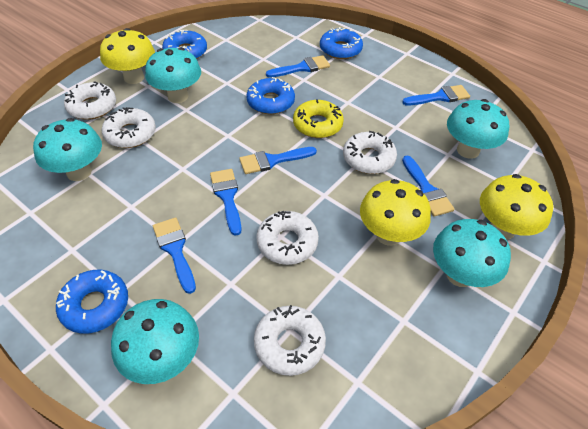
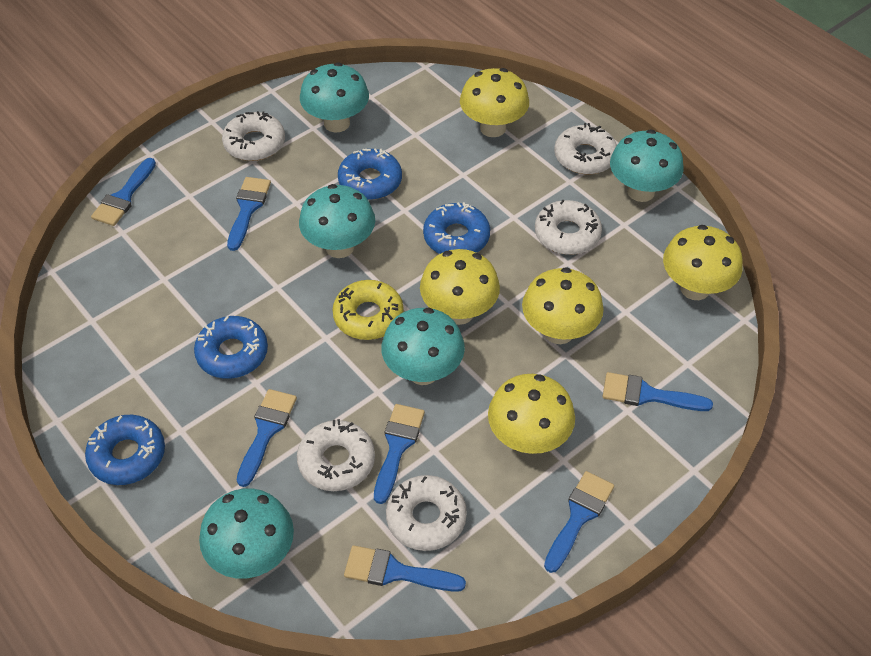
blue brush: [153,217,196,294] [210,169,242,236] [239,147,317,174] [266,55,330,78] [402,85,470,105] [402,156,455,217] = 6 -> [91,158,156,226] [227,177,271,251] [237,389,297,487] [344,545,466,592] [374,404,425,504] [544,471,614,573] [603,372,713,411] = 7
yellow mushroom: [100,28,155,84] [360,179,431,246] [480,174,553,240] = 3 -> [420,249,500,325] [460,68,529,137] [488,374,575,454] [522,267,604,344] [663,225,743,300] = 5

